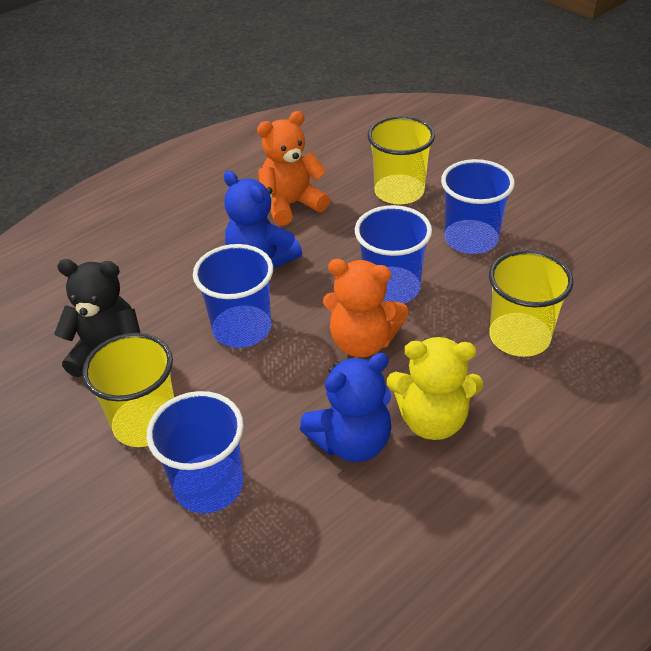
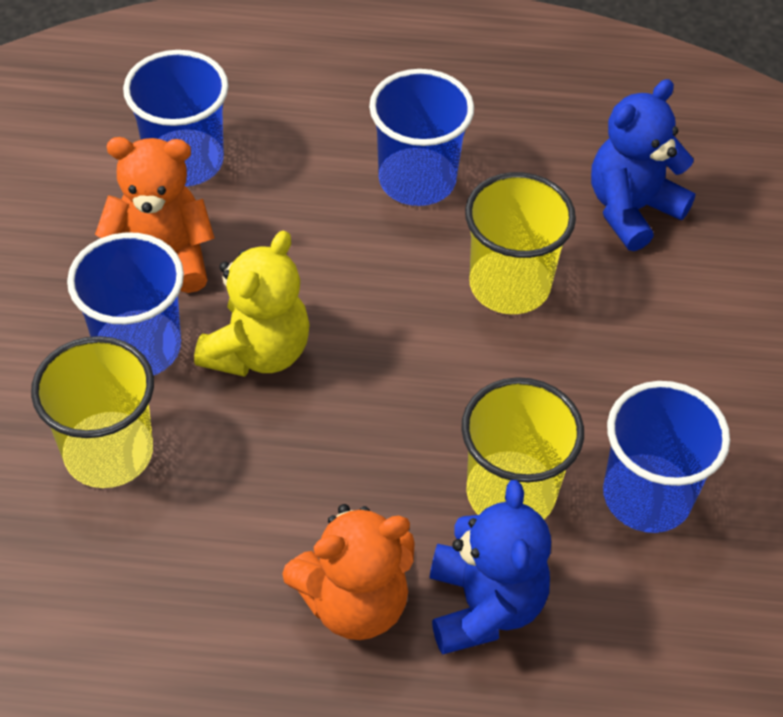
black teddy bear: [54,259,140,377] = 1 -> none = 0

